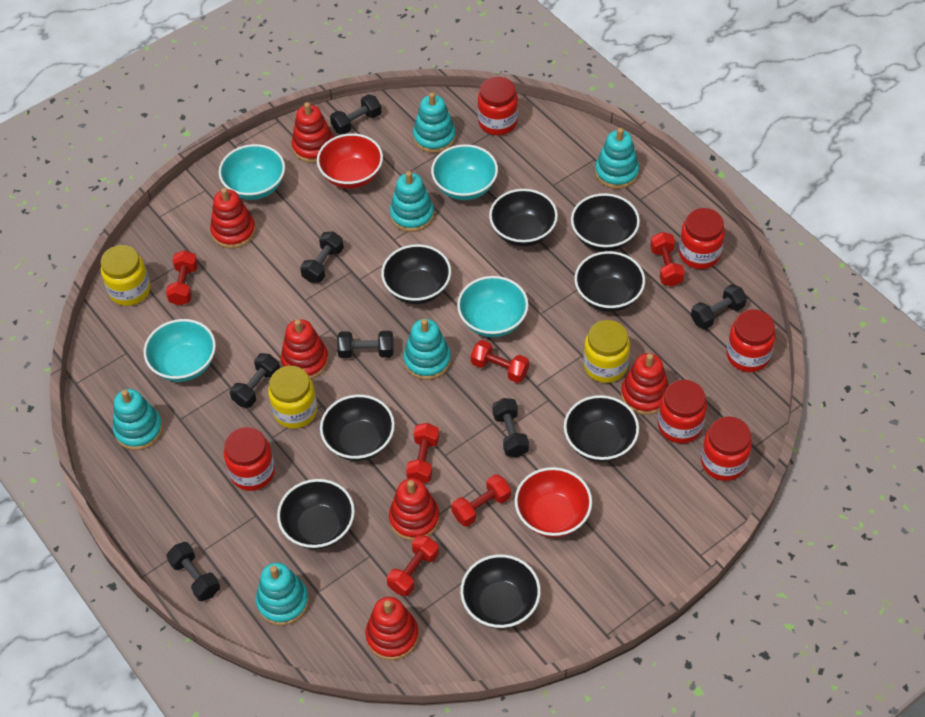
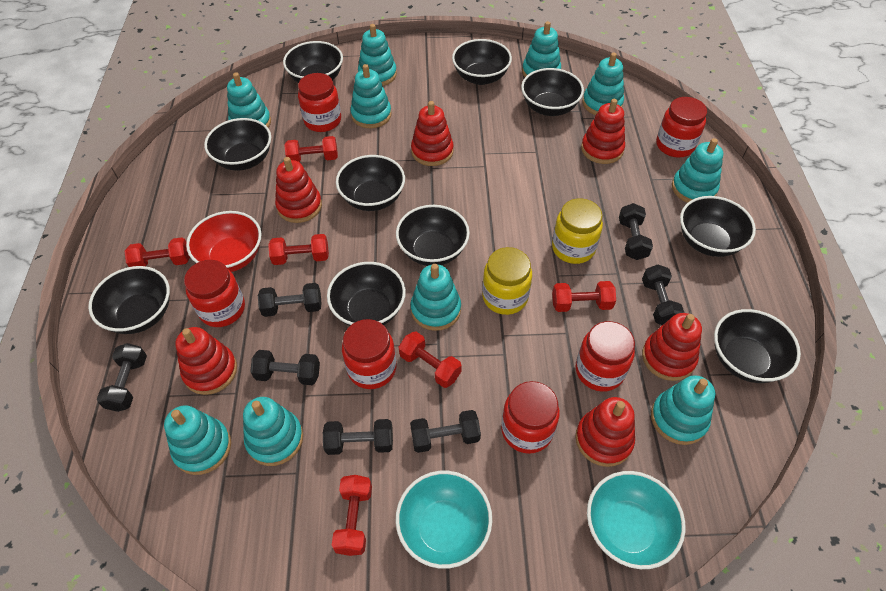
black bowl: [277,479,355,549] [320,394,395,461] [381,244,451,304] [460,554,541,629] [489,189,558,247] [564,395,639,462] [571,193,640,251] [574,251,645,312] = 8 -> [88,266,170,334] [204,118,271,171] [283,41,343,83] [327,262,406,326] [336,155,405,211] [396,205,470,266] [452,39,512,85] [521,68,584,116] [680,196,756,257] [714,309,801,383] = 10
red bowl: [317,133,383,189] [515,467,592,538] = 2 -> [186,211,262,272] = 1
turquoise bowl: [144,319,216,382] [219,144,285,200] [431,144,498,200] [457,276,529,337] = 4 -> [396,471,492,569] [587,471,686,569] = 2
turquoise stacking toy: [113,389,163,450] [256,562,309,626] [390,171,434,232] [403,319,451,380] [413,92,456,153] [595,128,639,189] = 6 -> [164,405,231,475] [227,72,271,128] [243,397,303,466] [350,64,392,128] [358,24,397,86] [411,264,461,331] [522,21,561,77] [583,52,624,115] [651,375,715,445] [672,138,723,203] = 10
yellow jar: [101,245,150,306] [268,366,318,429] [583,320,630,383] = 3 -> [482,247,532,315] [552,198,603,264] = 2

